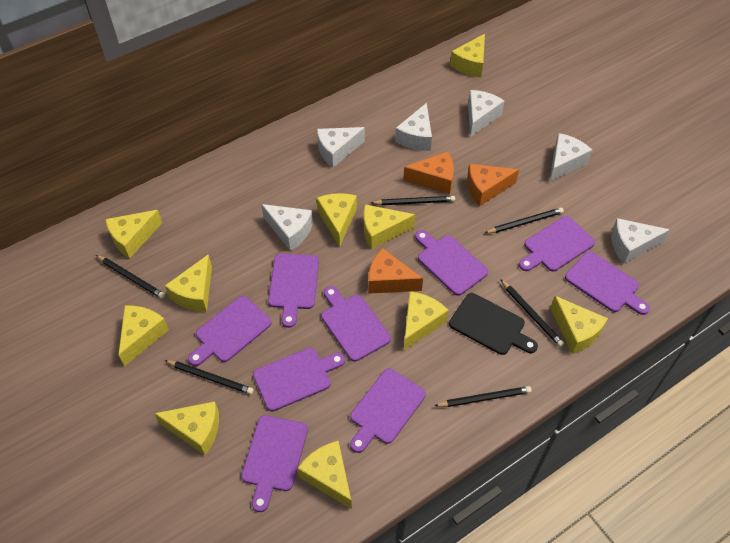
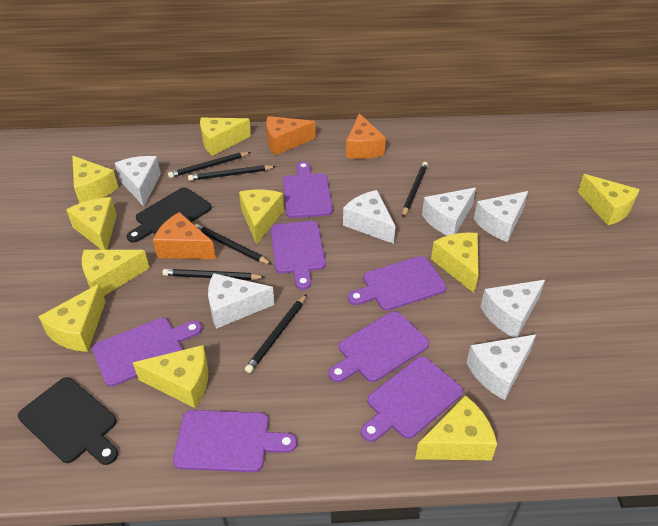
black cutting board: [449,293,538,355] = 1 -> [18,377,118,465] [127,187,212,243] = 2
purple cutting board: [188,296,272,366] [241,415,308,512] [253,348,345,411] [268,254,319,328] [321,286,391,362] [350,369,426,453] [415,230,488,296] [519,216,595,272] [565,251,650,315] = 9 -> [92,318,202,387] [173,410,297,472] [270,221,326,290] [283,162,333,218] [329,311,429,382] [348,256,447,311] [361,356,463,442] = 7
white cheese: [261,204,313,251] [317,127,365,168] [395,103,432,151] [468,90,505,137] [550,133,592,182] [611,218,670,264] = 6 -> [115,156,161,207] [208,273,275,329] [343,190,395,244] [422,188,476,236] [467,334,536,400] [474,191,528,242] [480,280,545,338] = 7

